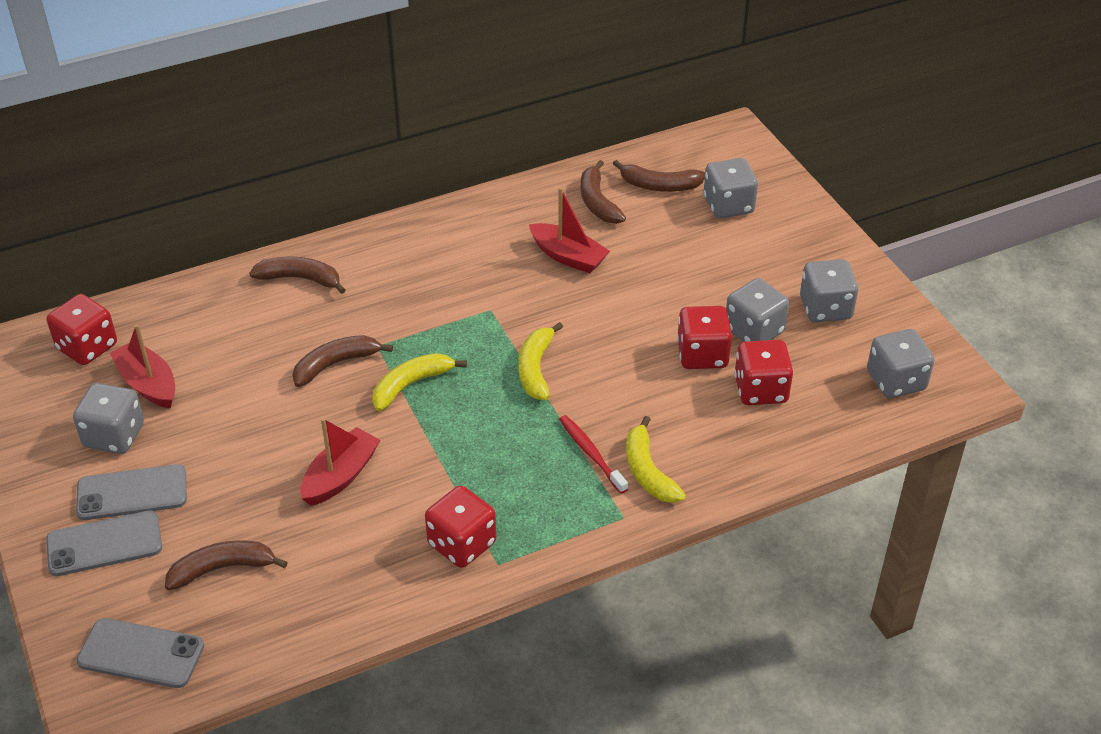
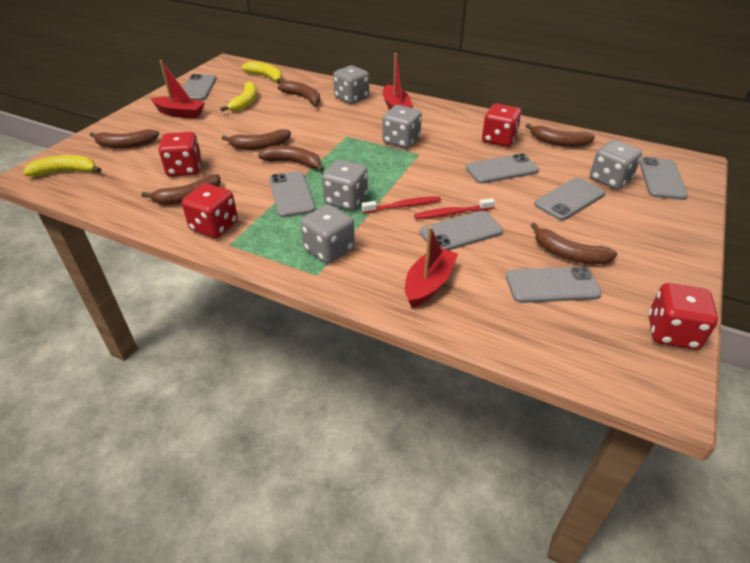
brown banana: [165,540,288,591] [249,256,346,294] [292,335,393,387] [581,160,626,224] [613,160,705,192] = 5 -> [90,129,159,149] [141,174,221,205] [222,129,291,150] [258,146,324,172] [278,81,320,107] [526,123,595,147] [531,223,617,265] = 7
grey phone: [46,510,162,576] [76,464,187,520] [76,618,204,688] = 3 -> [183,74,217,100] [269,171,316,217] [420,211,503,250] [466,153,539,184] [506,266,602,303] [534,178,605,220] [639,157,688,200] = 7
red toothbrush: [559,415,628,494] = 1 -> [362,196,441,213] [414,198,495,219] = 2

